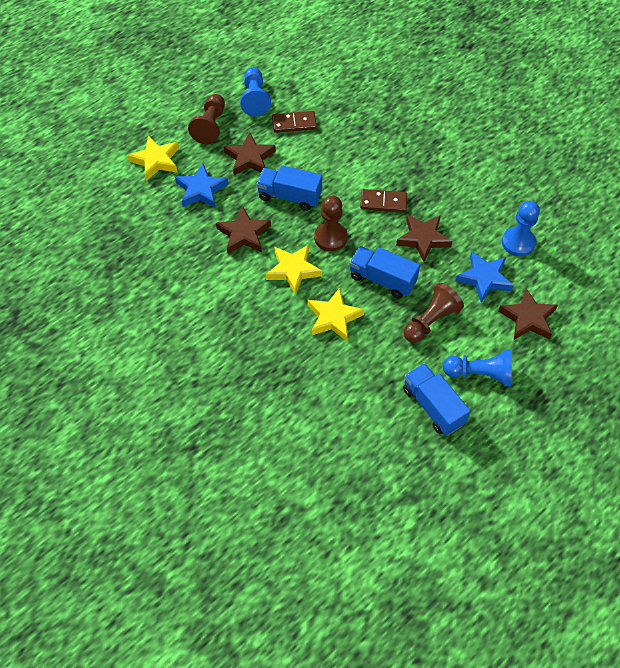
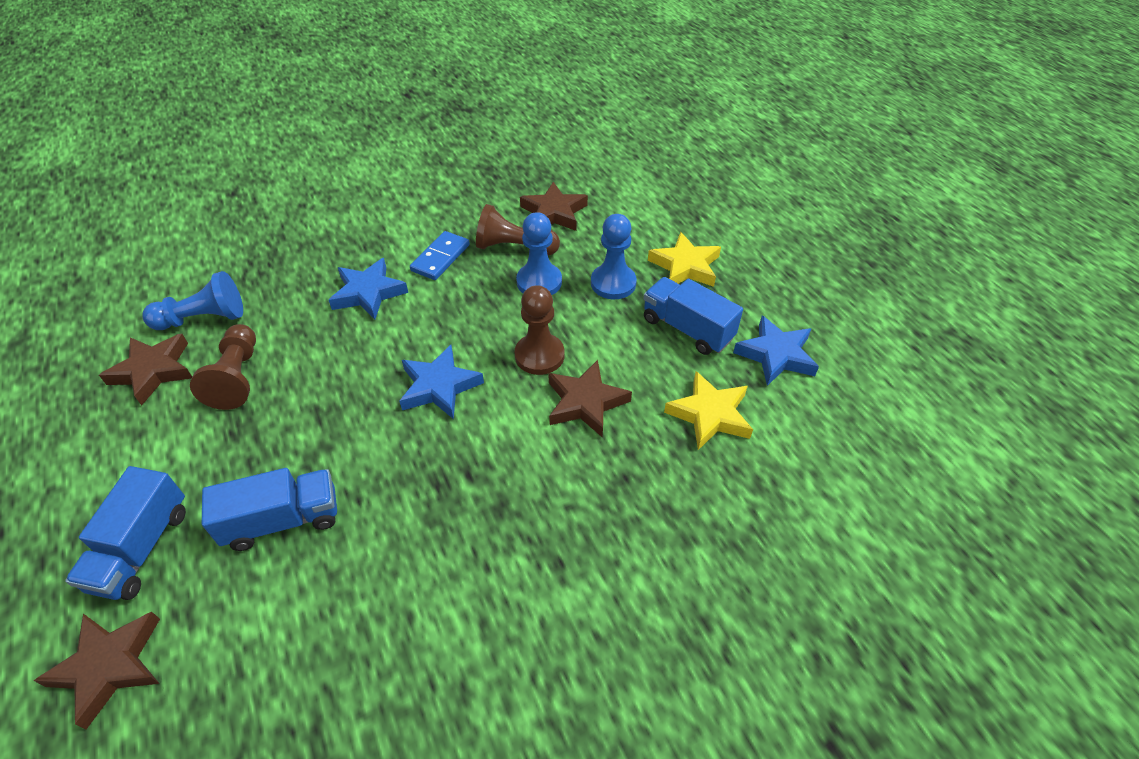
blue domino: none = 0 -> [410,231,470,280] = 1
blue star: [175,164,228,208] [456,251,514,303] = 2 -> [329,258,408,320] [399,345,484,419] [733,315,819,386] = 3
brown domino: [272,111,317,133] [360,189,407,212] = 2 -> none = 0
yellow star: [128,136,179,181] [266,245,322,295] [307,288,364,341] = 3 -> [648,232,721,287] [664,371,753,450] = 2

